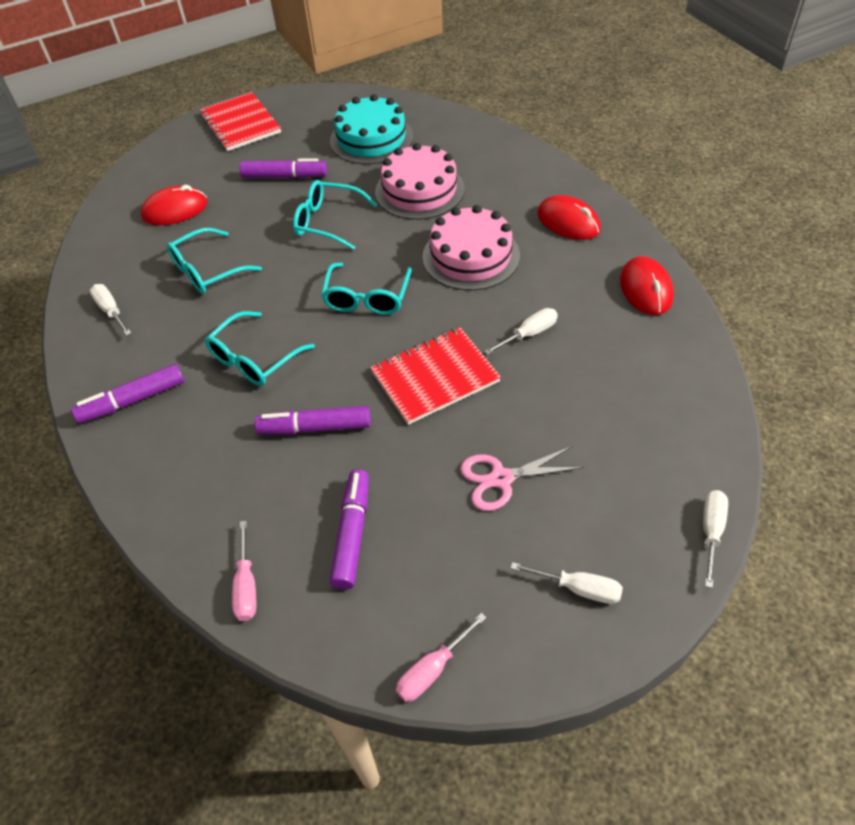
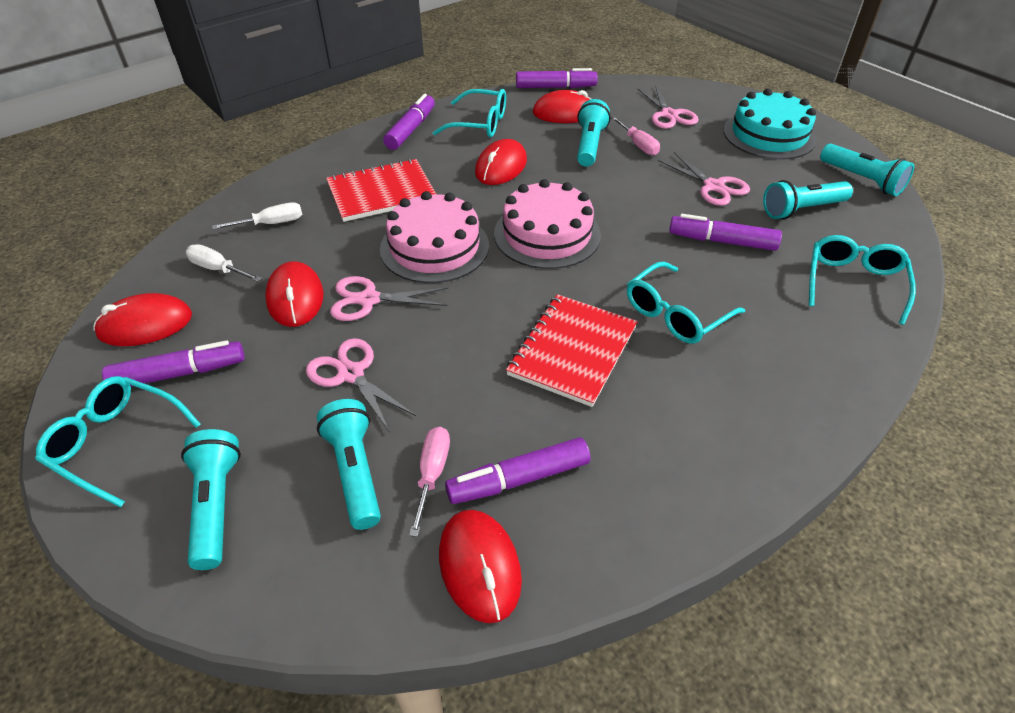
pink scissors: [460,446,584,511] = 1 -> [306,338,416,432] [330,276,448,321] [638,85,699,129] [658,152,750,206] = 4
purple marker: [71,364,184,423] [239,158,327,178] [255,406,371,434] [330,469,369,589] = 4 -> [102,340,244,386] [383,94,435,150] [445,437,590,504] [516,68,598,88] [669,214,782,251] = 5
red mouse: [141,185,207,225] [537,195,601,240] [620,257,674,315] = 3 -> [94,293,192,346] [265,262,324,327] [439,510,522,623] [475,139,527,185] [533,90,591,123] = 5
turquoise flashlight: none = 0 -> [181,429,241,570] [317,399,381,530] [577,99,611,167] [763,180,853,219] [820,144,914,196] = 5
white screwdriver: [90,284,131,336] [484,308,558,355] [510,562,623,604] [703,490,728,588] = 4 -> [186,244,262,282] [212,202,302,229] = 2

